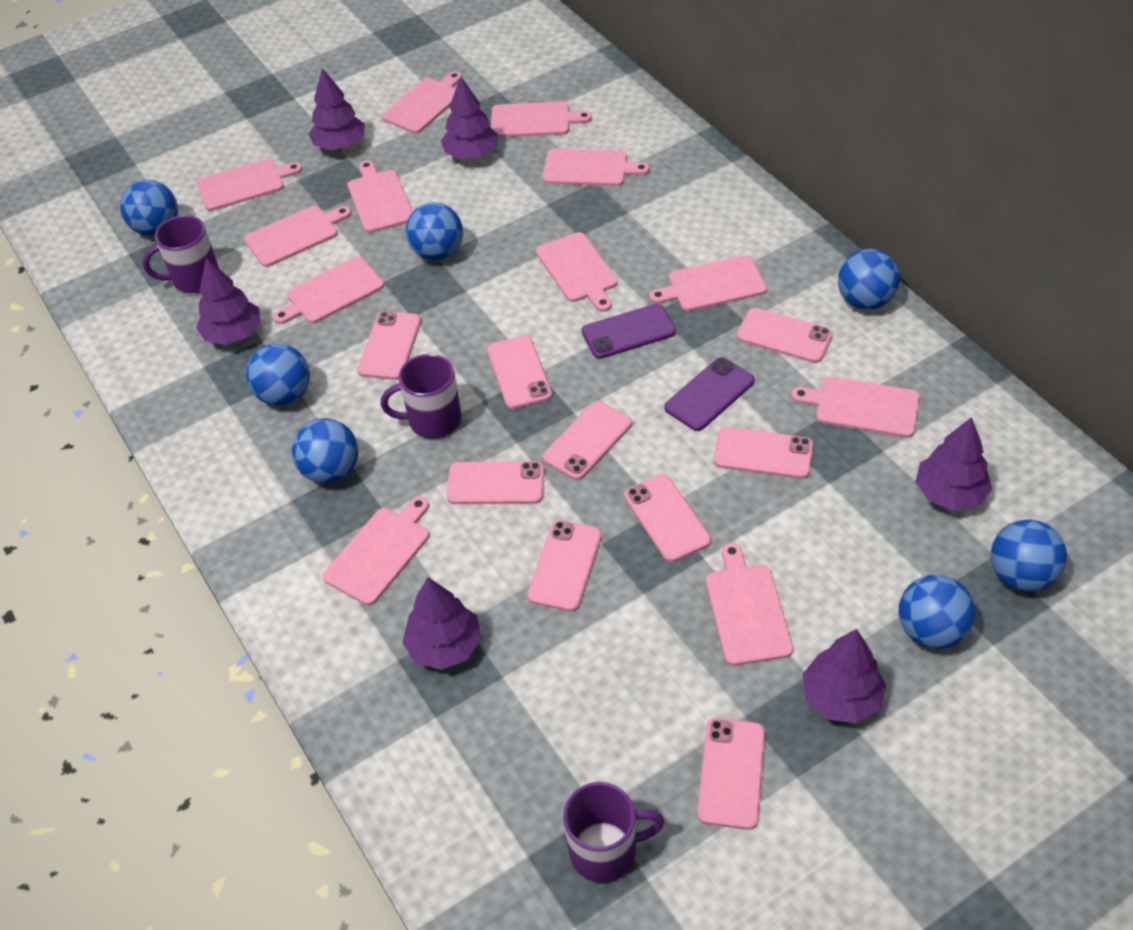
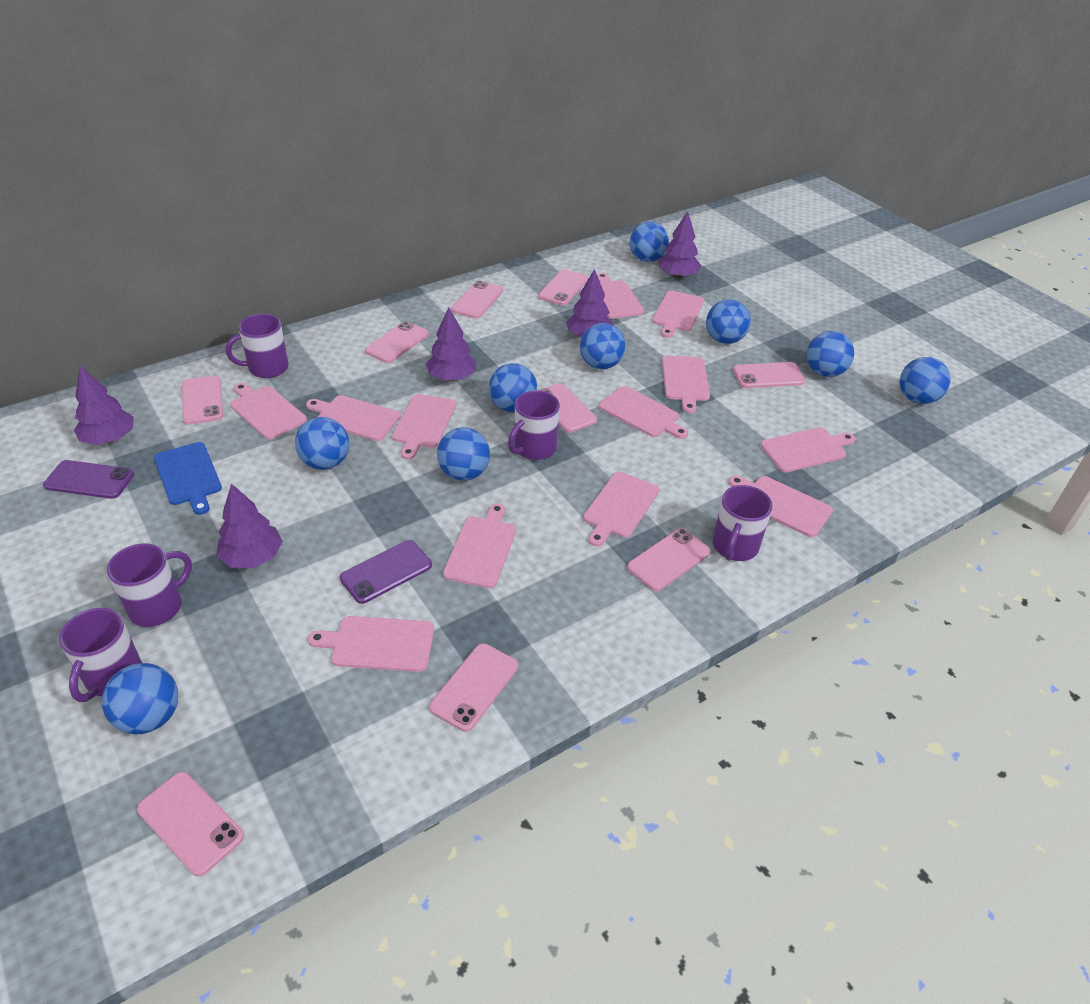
blue ball: [120,180,178,236] [246,344,310,406] [292,418,358,484] [406,202,463,260] [838,249,900,310] [899,575,975,649] [991,519,1067,592] = 7 -> [102,663,178,734] [295,417,349,470] [437,428,490,481] [489,363,537,412] [580,323,626,369] [630,222,669,262] [706,299,751,344] [807,331,854,377] [900,357,951,404] = 9
blue cutting board: none = 0 -> [154,442,222,515] = 1
purple mug: [142,215,219,293] [381,354,461,439] [563,782,665,883] = 3 -> [59,608,142,702] [107,543,192,627] [226,314,289,378] [508,391,560,460] [713,485,773,561] = 5
purple tree: [196,258,261,345] [309,68,365,150] [402,577,481,670] [441,76,498,159] [802,629,886,723] [915,417,992,511] = 6 -> [74,366,134,445] [217,483,283,568] [426,307,477,381] [566,269,614,338] [658,211,701,278] = 5

